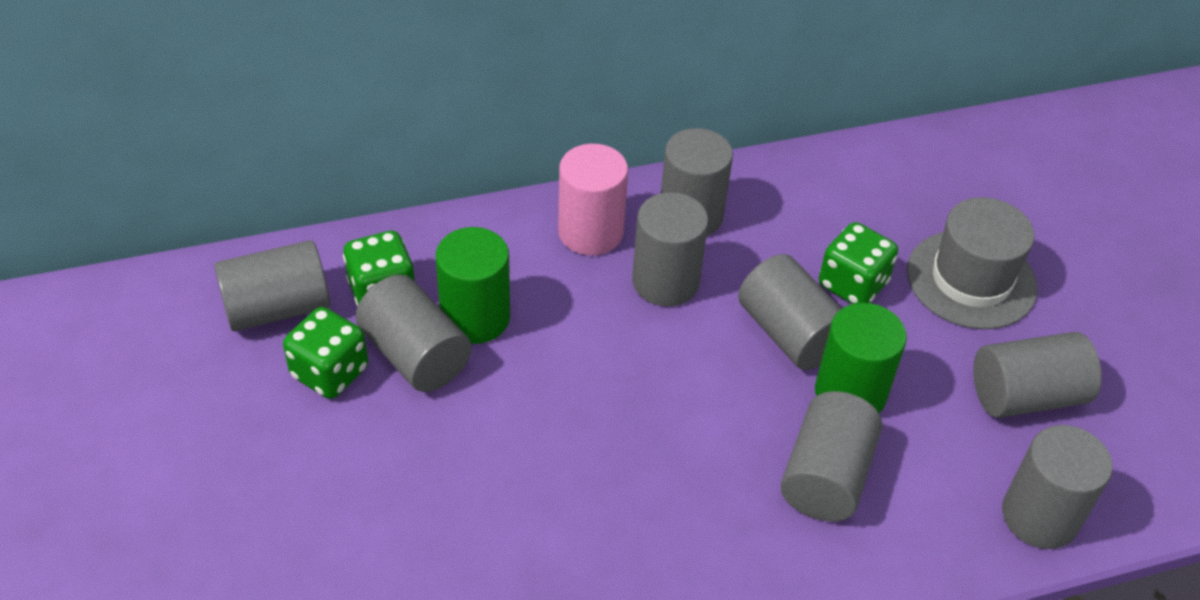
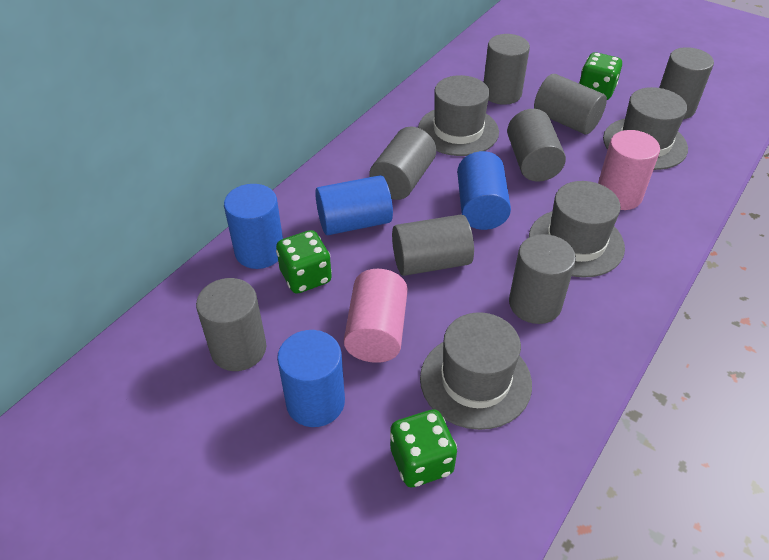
blue cylinder: none = 0 -> [224,184,283,269] [277,330,345,427] [315,175,393,235] [457,151,511,230] = 4
green cylinder: [435,227,510,344] [815,303,907,413] = 2 -> none = 0
grey hat: [907,197,1038,329] = 1 -> [418,75,499,156] [420,312,532,430] [529,181,625,278] [603,87,688,170] = 4
pink cylinder: [558,144,628,255] = 1 -> [344,269,408,363] [598,130,660,210] = 2

